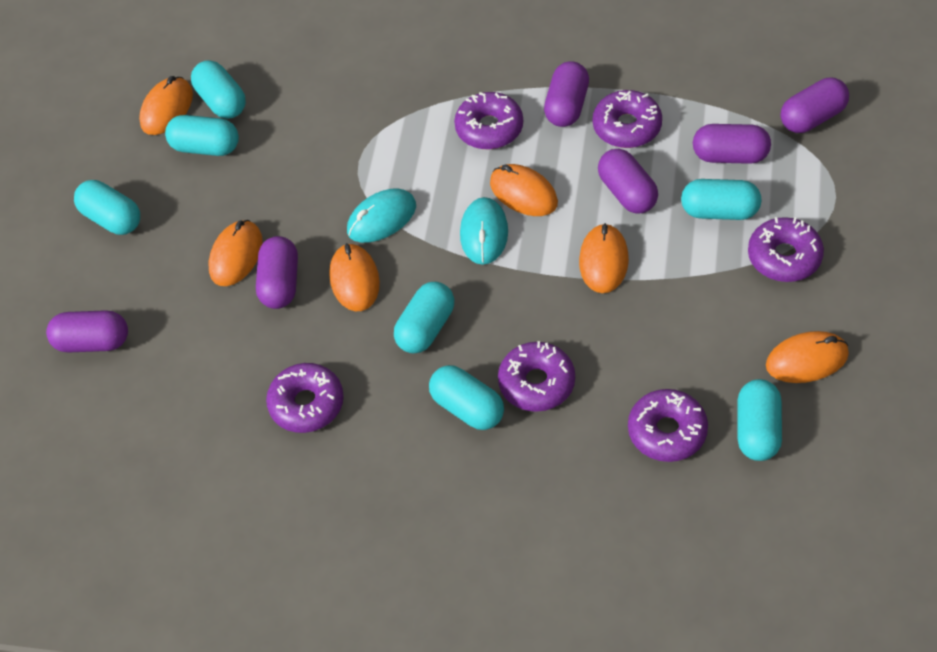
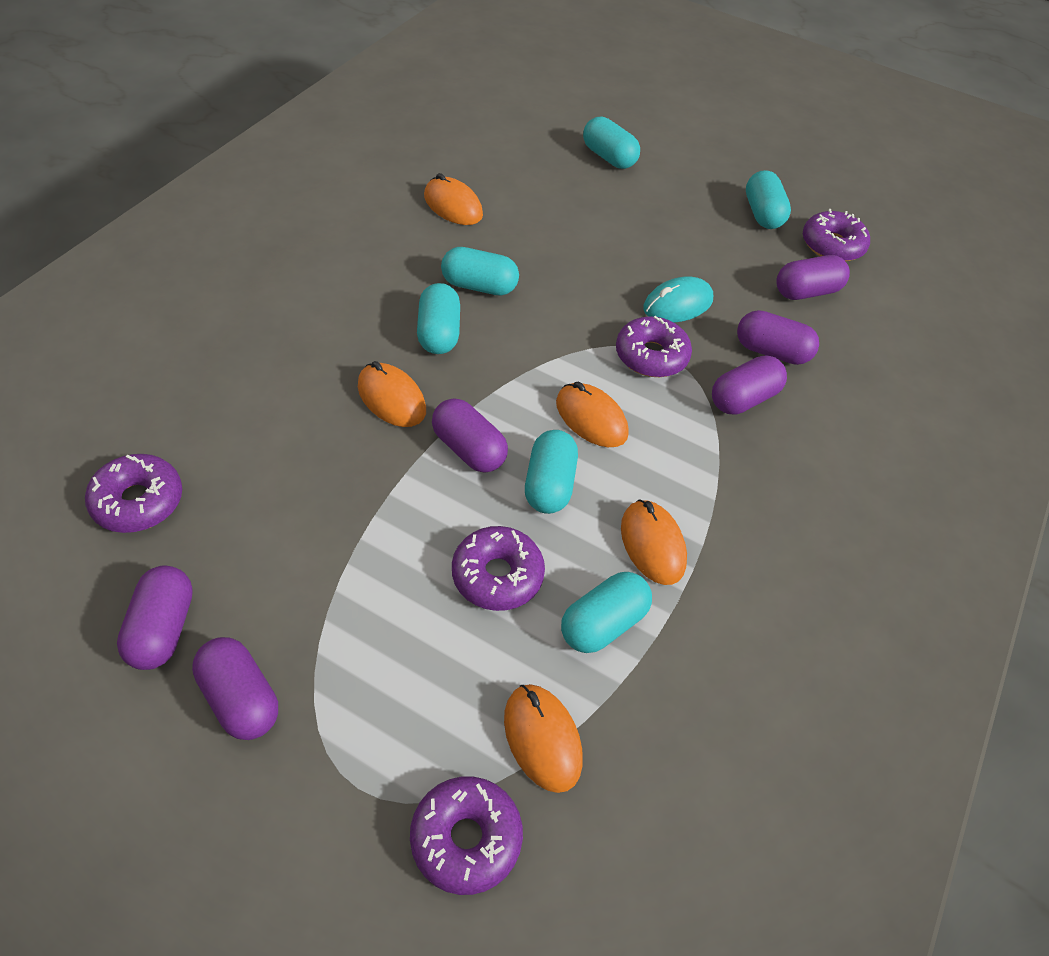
orange mouse: [139,76,193,135] [208,220,263,286] [329,243,380,311] [490,164,558,216] [579,223,629,293] [766,331,849,383] = 6 -> [358,361,426,427] [424,173,483,225] [504,684,583,793] [556,382,629,447] [621,499,687,585] = 5
purple donut: [266,363,344,433] [454,92,523,149] [498,341,575,412] [593,90,662,148] [628,389,708,462] [748,217,824,282] = 6 -> [85,454,182,533] [410,776,523,895] [452,526,545,611] [616,316,692,377] [803,209,870,261] = 5
turquoise capsule: [74,180,140,235] [165,115,239,156] [191,60,246,119] [394,282,454,353] [429,365,504,430] [681,179,762,220] [737,379,782,461] = 7 -> [417,283,460,354] [441,247,519,296] [525,430,578,514] [561,572,652,653] [583,117,640,169] [746,170,791,229] = 6
turquoise mouse: [347,189,416,243] [460,197,508,265] = 2 -> [643,276,713,323] = 1

